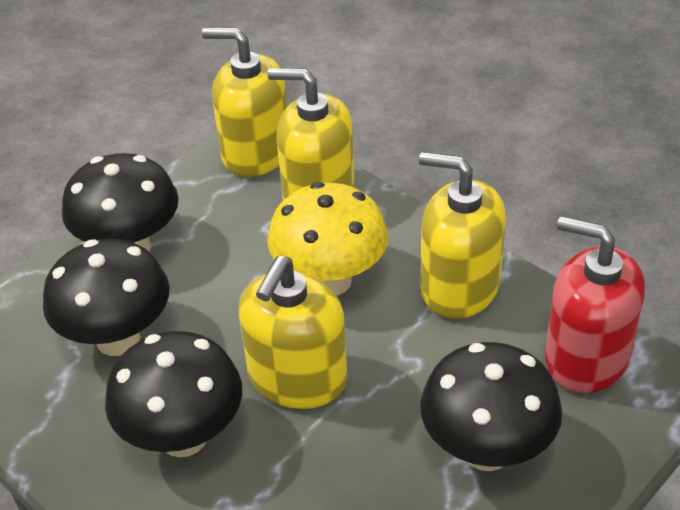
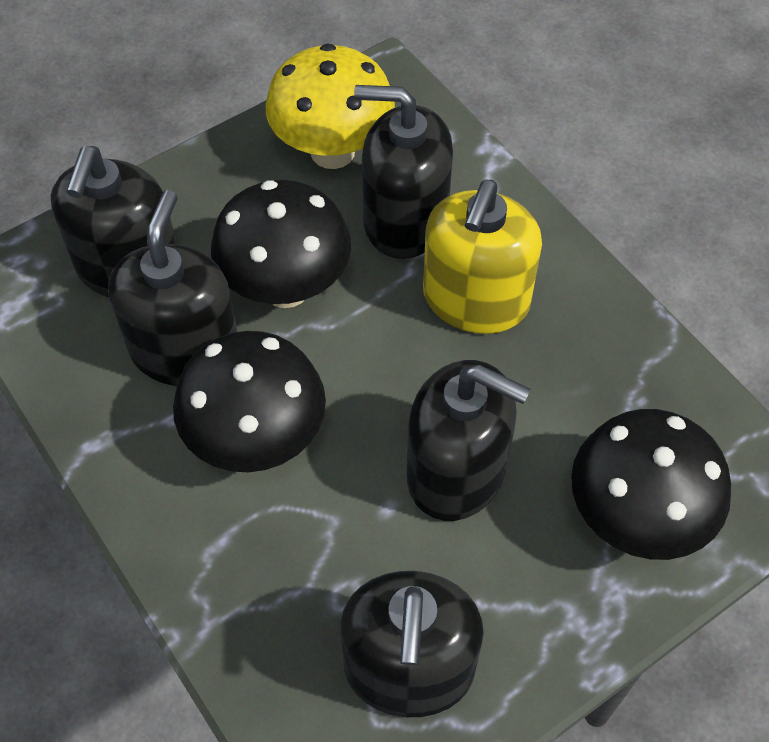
black mushroom: [43,239,170,356] [62,153,179,252] [105,331,242,457] [420,342,562,471] = 4 -> [173,331,326,472] [211,180,351,308] [571,409,731,560] = 3
black soap dispenser: none = 0 -> [50,146,177,297] [108,190,238,386] [340,571,484,717] [354,85,453,259] [407,360,530,521] = 5
red soap dispenser: [545,216,645,393] = 1 -> none = 0
yellow soap dispenser: [202,27,287,177] [238,256,347,409] [267,68,355,200] [419,152,506,319] = 4 -> [423,180,542,334] = 1

